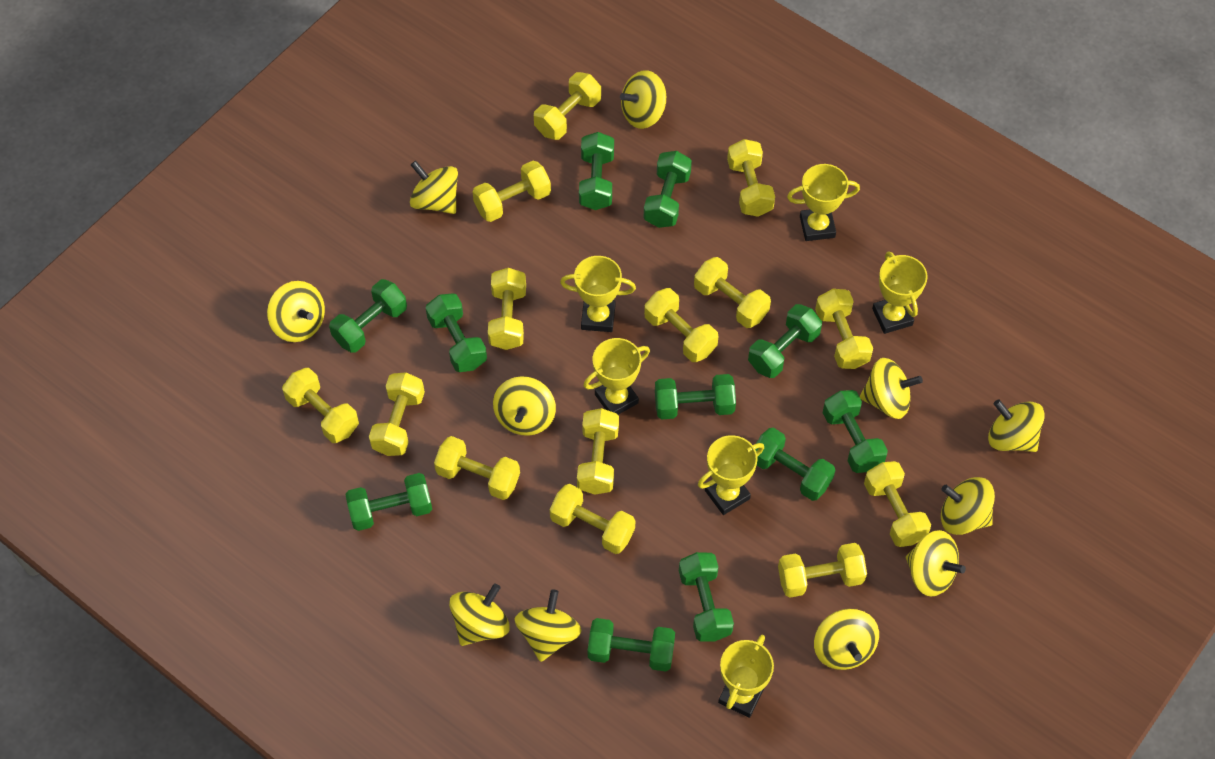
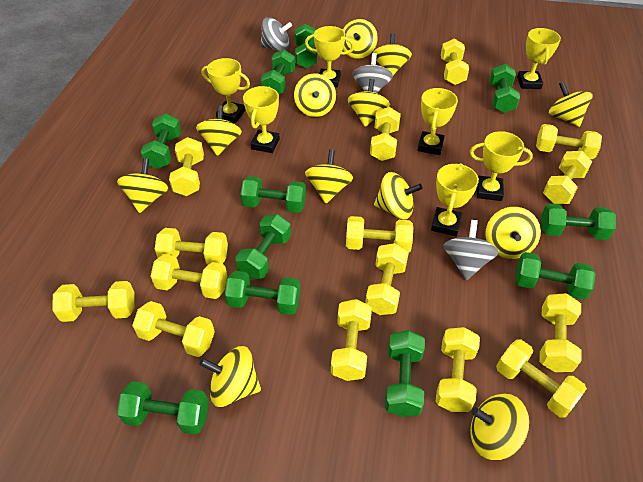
grey spinning top: none = 0 -> [260,17,292,52] [352,53,393,93] [443,220,499,280] = 3
yellow dumbbell: [282,368,359,443] [369,372,425,456] [434,436,520,500] [472,161,551,222] [488,268,526,350] [534,72,601,140] [550,484,635,554] [577,408,619,495] [644,288,718,362] [694,257,771,328] [727,139,775,217] [778,543,867,598] [815,289,873,369] [864,461,931,547] = 14 -> [52,281,135,322] [132,301,215,357] [150,254,227,299] [155,228,228,265] [169,137,204,196] [331,299,372,381] [346,216,413,252] [365,243,409,315] [370,107,401,161] [435,327,480,412] [441,38,469,85] [496,339,587,418] [536,124,602,159] [539,293,582,372] [543,151,593,204] = 15
yellow spinning top: [267,281,325,342] [410,161,458,214] [449,583,510,646] [493,376,556,436] [514,589,581,662] [620,70,666,129] [814,609,879,670] [860,358,923,419] [906,530,966,597] [941,477,995,535] [988,400,1045,452] = 11 -> [117,158,168,213] [196,105,242,156] [199,346,261,407] [294,73,336,117] [305,149,353,203] [343,19,378,59] [348,79,390,127] [373,33,412,75] [374,172,423,220] [470,394,529,460] [485,207,541,259] [549,82,593,127] = 12
yellow trophy: [560,256,636,332] [584,338,650,415] [698,435,764,515] [718,635,774,718] [787,164,860,241] [872,251,928,334] = 6 -> [202,58,250,123] [243,86,280,153] [305,26,354,88] [418,88,458,155] [431,163,479,236] [470,131,533,201] [517,28,561,89] = 7

